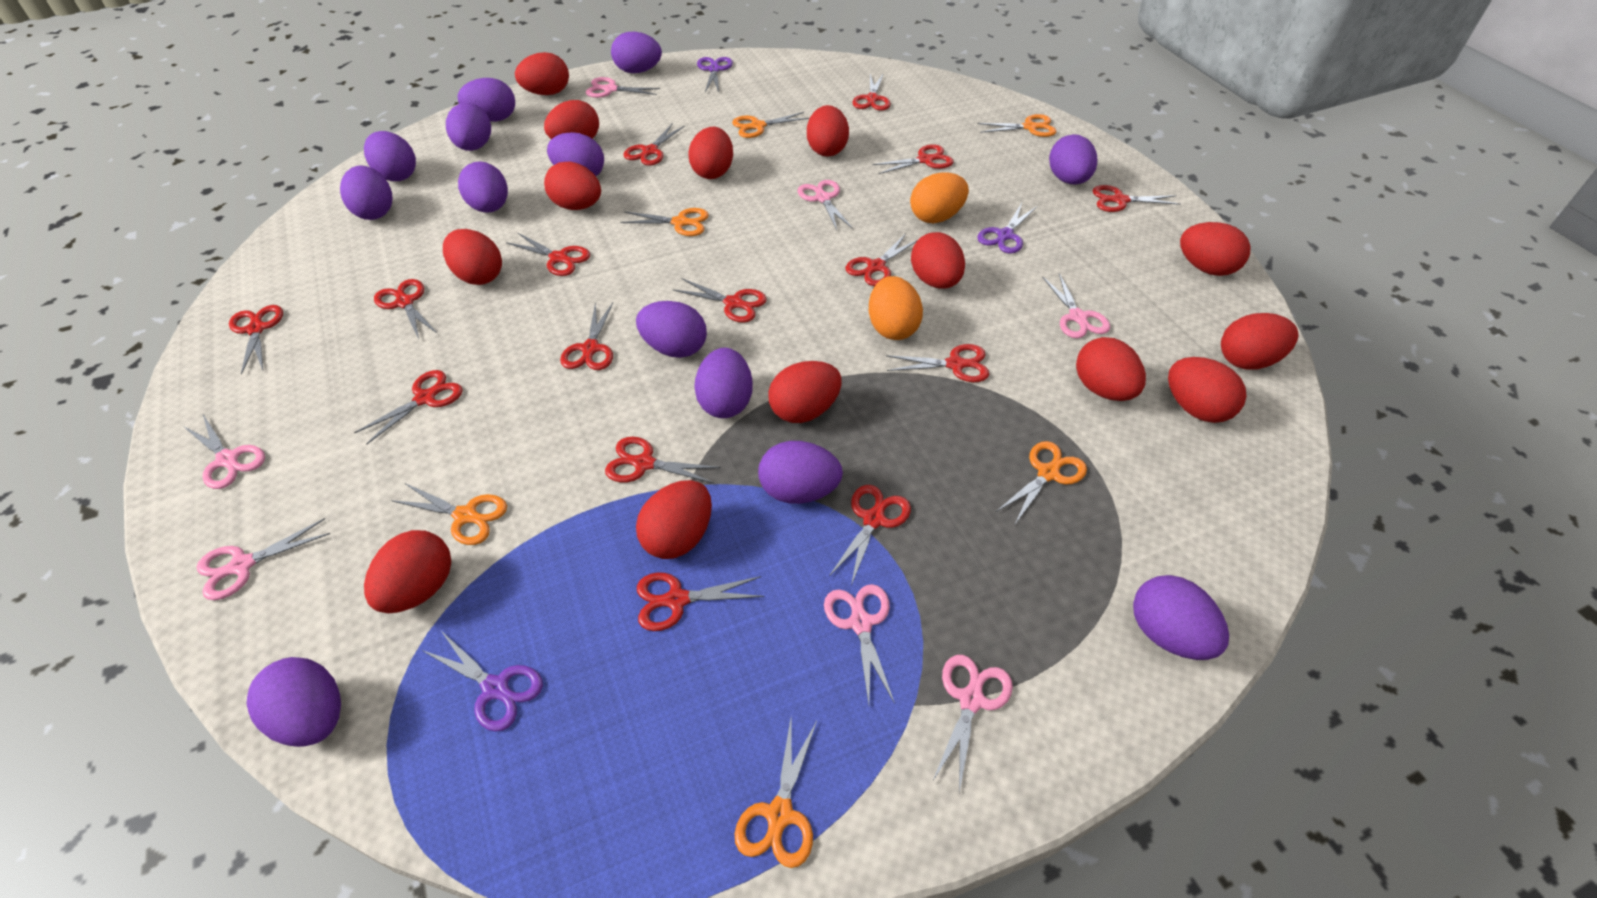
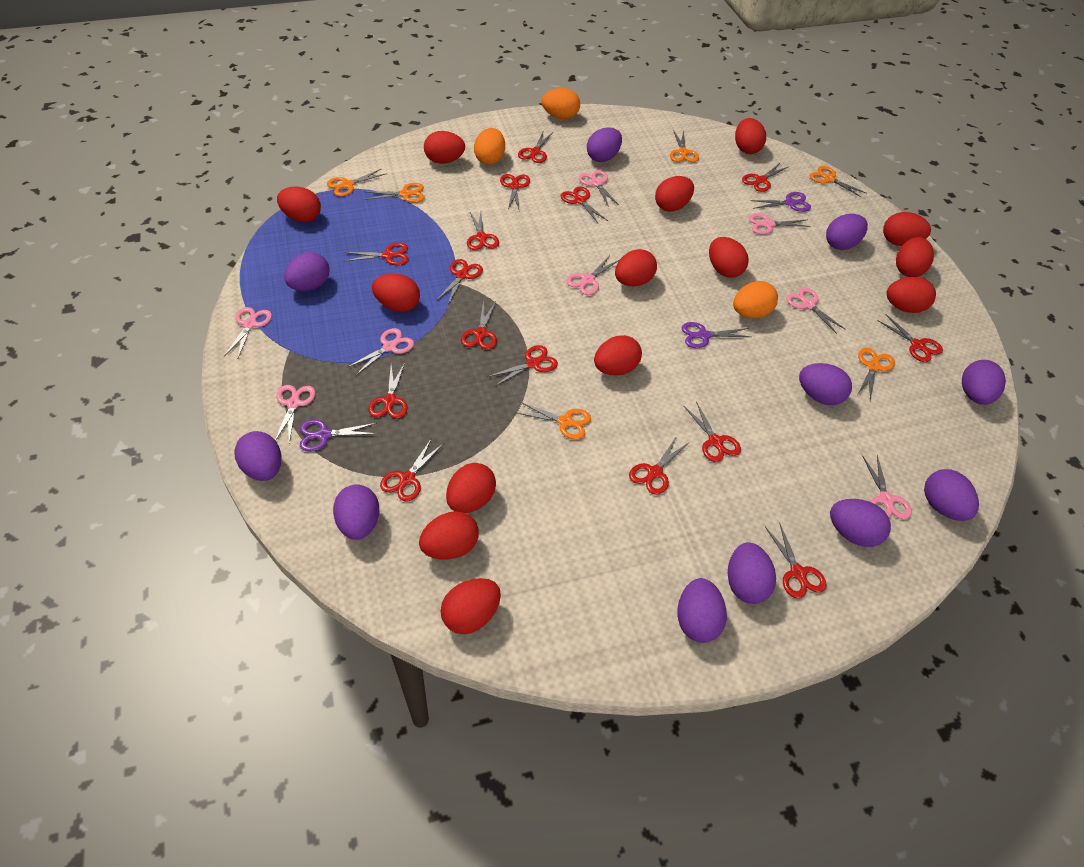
orange egg: [869,276,923,340] [910,172,969,223] = 2 -> [474,128,505,165] [542,88,580,119] [733,281,778,318] = 3
pink scissors: [183,415,265,489] [197,518,331,600] [586,77,660,98] [798,180,853,230] [824,584,895,704] [932,655,1013,793] [1042,273,1110,338] = 7 -> [224,307,272,358] [275,385,316,443] [347,328,414,375] [567,255,619,295] [579,170,619,207] [749,213,811,234] [786,288,846,334] [863,455,912,519] = 8
purple egg: [247,657,341,747] [340,165,392,220] [364,131,416,181] [446,103,491,151] [458,78,515,122] [458,162,508,213] [547,132,604,176] [611,32,662,73] [636,301,707,358] [694,348,753,418] [758,441,843,504] [1049,134,1097,185] [1133,575,1229,660] = 13 -> [235,431,282,481] [284,252,330,291] [333,484,379,540] [587,127,622,162] [677,578,727,643] [728,542,776,604] [799,363,852,405] [826,214,868,250] [830,499,891,547] [924,469,979,521] [962,360,1006,405] = 11

